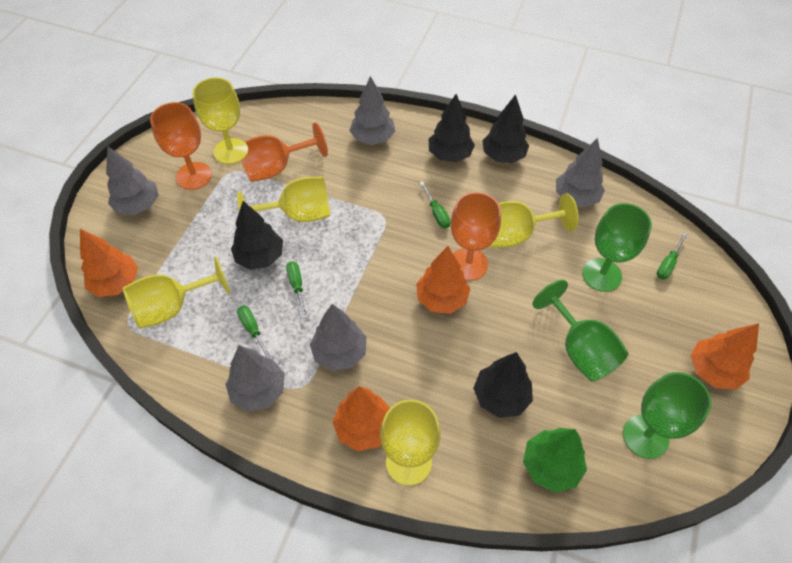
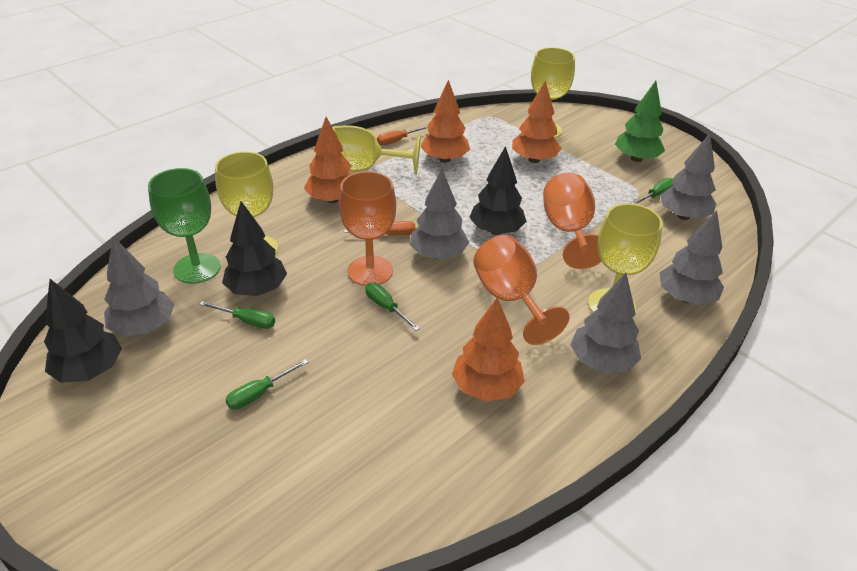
black tree: [231,201,283,270] [429,94,475,162] [473,352,533,418] [482,94,529,163] = 4 -> [44,279,122,383] [222,201,287,296] [469,146,527,235] = 3
green goblet: [532,280,629,381] [582,203,652,292] [623,372,711,459] = 3 -> [148,168,221,284] = 1
orange screwdriver: none = 0 -> [344,221,416,235] [377,125,428,145] = 2
yellow goblet: [123,256,231,329] [193,77,244,164] [237,177,330,222] [380,400,441,486] [489,194,579,248] = 5 -> [215,152,278,255] [332,125,421,175] [531,47,575,138] [588,203,663,312] = 4

